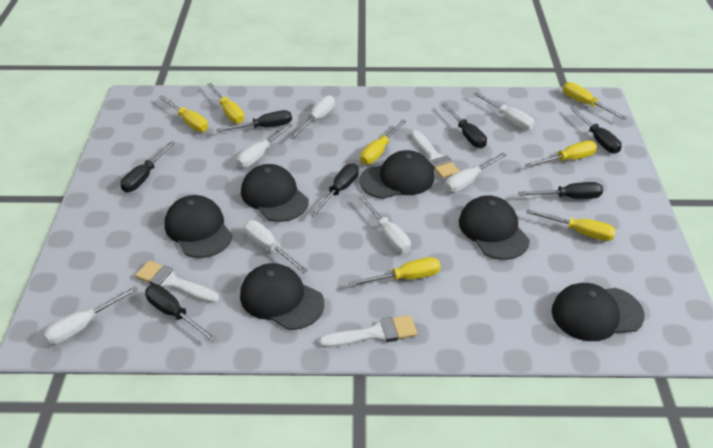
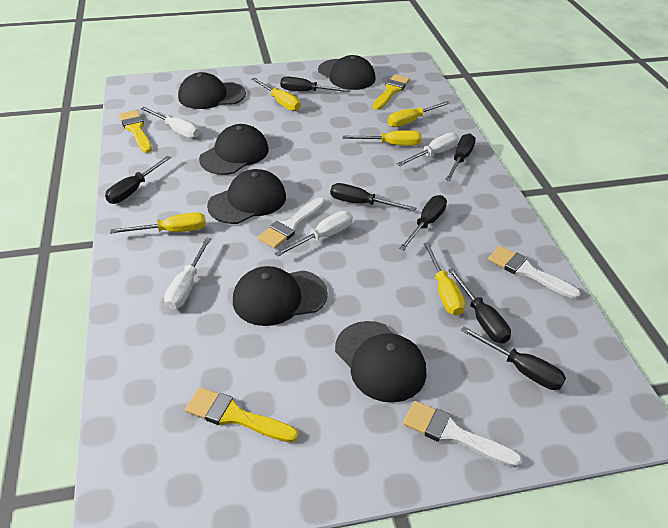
white screwdriver: [44,286,138,344] [236,124,292,168] [244,220,307,273] [289,96,335,139] [359,196,411,253] [445,153,506,192] [474,92,535,130] = 7 -> [141,107,200,138] [164,237,211,310] [275,211,353,257] [397,132,459,166] = 4
yellow brush: none = 0 -> [119,110,152,153] [185,387,298,443] [373,74,410,110] = 3
yellow screwdriver: [159,95,208,132] [207,83,244,124] [349,257,441,287] [360,119,406,165] [525,141,597,167] [526,209,616,241] [563,82,626,120] = 7 -> [110,212,206,233] [252,78,301,111] [343,130,422,146] [388,101,450,127] [423,242,465,316] = 5

